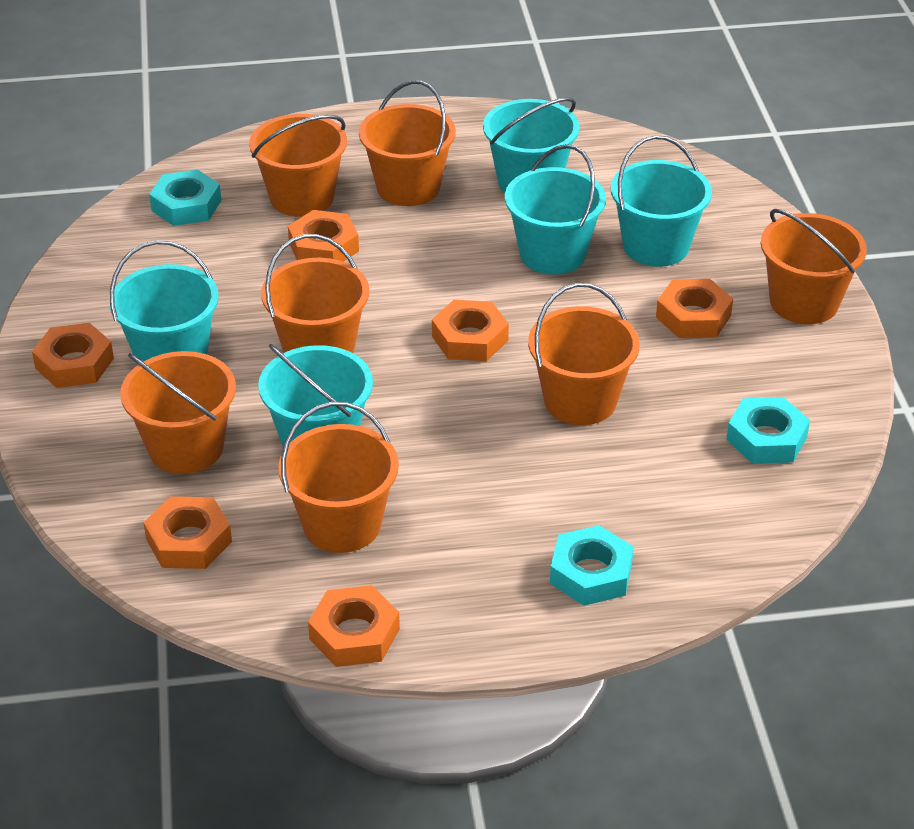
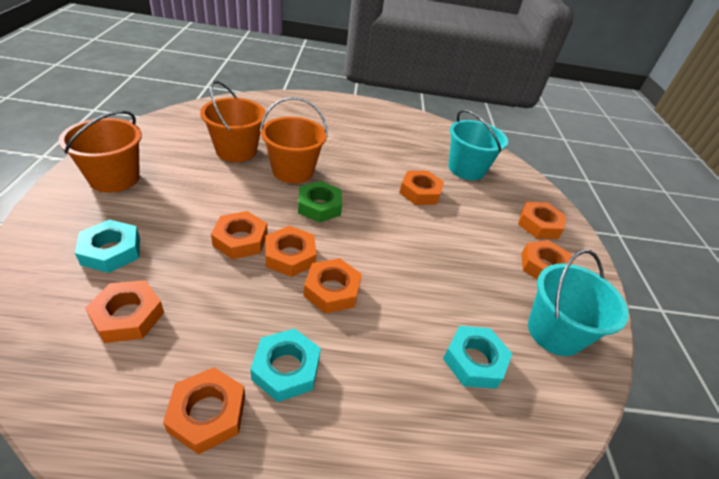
green nut: none = 0 -> [298,181,342,223] = 1
orange bucket: [120,351,236,474] [249,114,347,217] [261,234,369,353] [278,402,399,553] [359,80,456,206] [528,283,640,425] [761,209,867,324] = 7 -> [59,110,142,193] [200,81,266,162] [260,97,328,183] = 3
orange nut: [32,323,114,388] [143,496,232,569] [288,210,359,262] [308,585,400,667] [432,300,509,361] [656,279,733,338] = 6 -> [85,280,164,343] [163,367,245,454] [211,211,268,260] [265,226,317,277] [304,258,362,314] [399,171,444,205] [518,202,566,239] [522,240,574,280] = 8
turquoise bucket: [109,240,219,365] [258,344,373,448] [483,97,580,193] [505,144,606,275] [611,135,712,267] = 5 -> [449,109,508,180] [528,249,629,356] = 2

